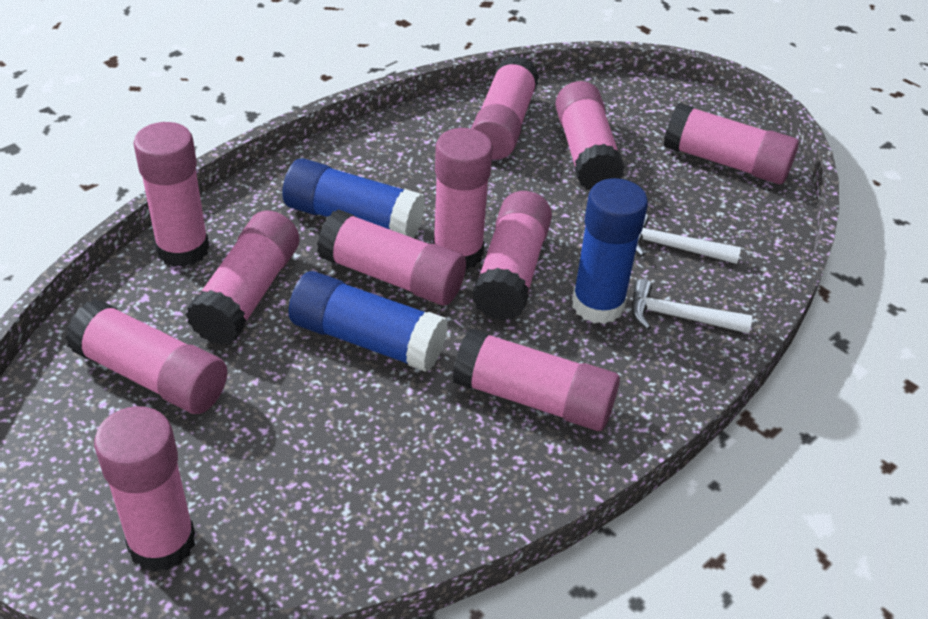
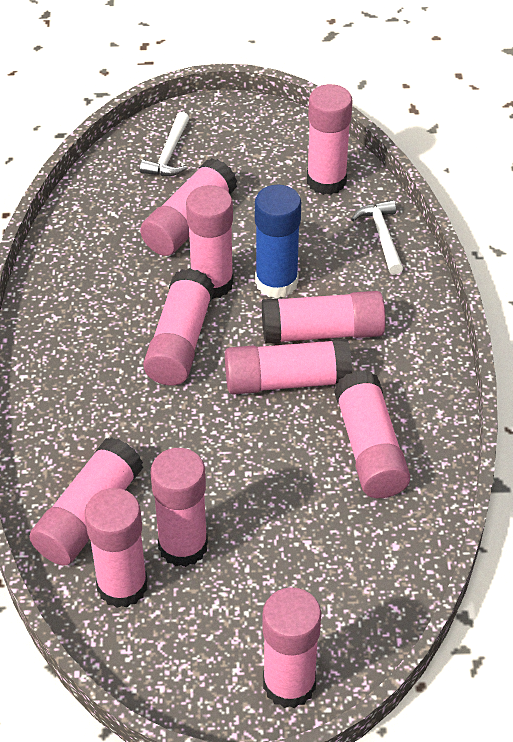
blue glue stick: [282,158,425,238] [288,271,448,372] [572,178,648,324] = 3 -> [255,185,301,298] = 1

